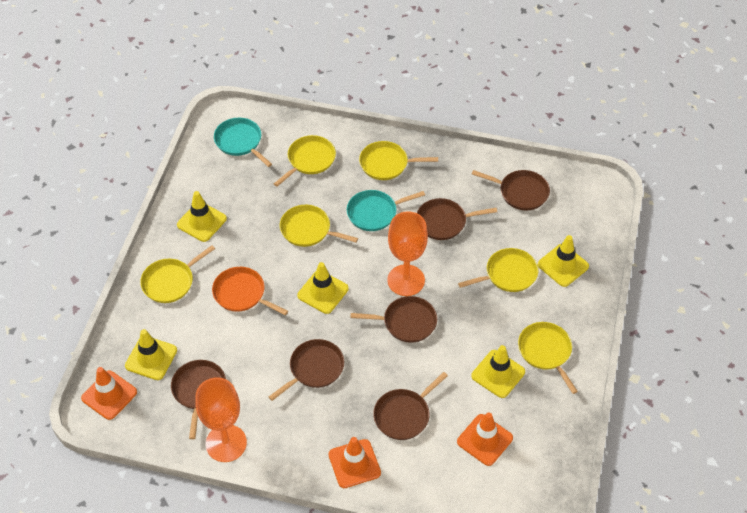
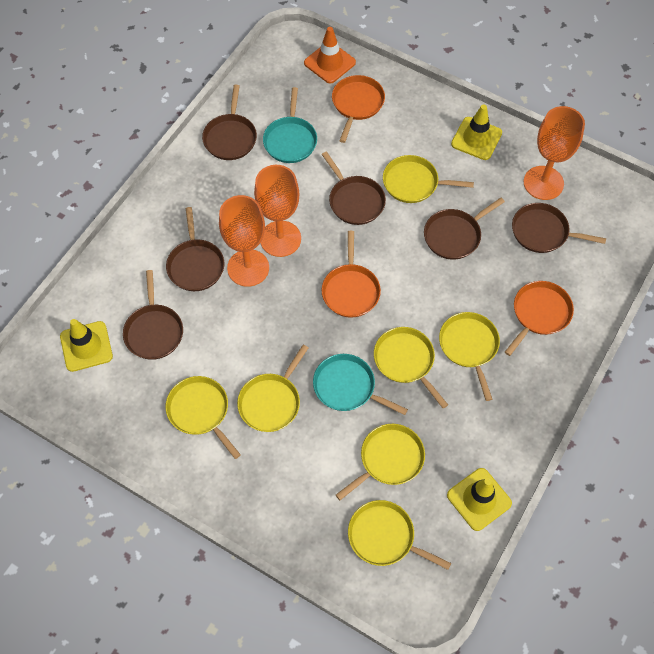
orange goblet: [195,377,247,462] [387,211,428,296] = 2 -> [219,195,269,287] [254,165,301,257] [524,106,585,200] = 3
orange pan: [212,267,288,315] = 1 -> [322,231,381,318] [332,75,385,143] [505,281,574,356] = 3
orange traffic cone: [81,367,137,420] [329,437,381,488] [457,413,513,466] = 3 -> [304,27,356,83] = 1
yellow pan: [140,245,215,303] [274,135,336,187] [280,205,358,247] [359,141,438,180] [458,248,538,292] [518,322,578,394] = 6 -> [166,376,241,459] [237,345,308,432] [336,424,425,500] [348,500,451,570] [374,327,448,408] [383,155,474,203] [439,312,500,401] = 7
yellow traffic cone: [125,329,177,380] [177,191,227,242] [297,262,349,314] [471,345,525,398] [538,235,589,287] = 5 -> [60,319,113,372] [447,468,512,531] [451,104,502,160] = 3

